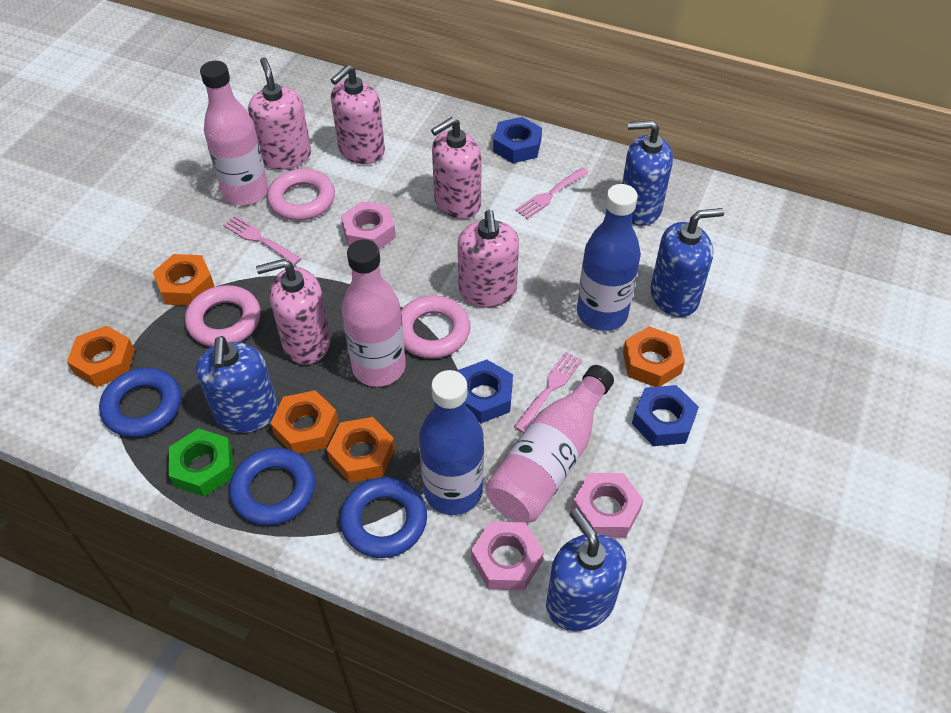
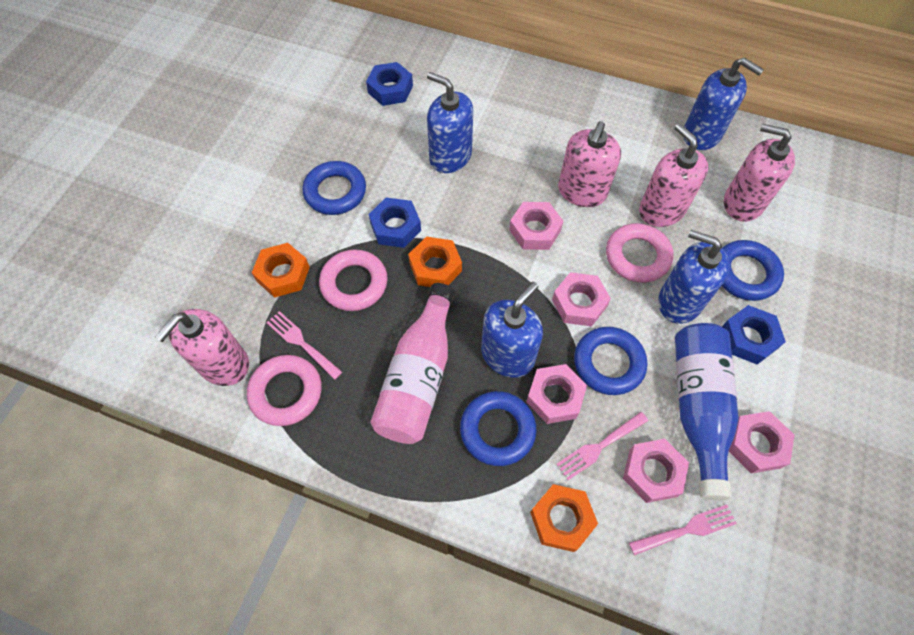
blue bottle: [419,370,484,515] [577,184,641,331] = 2 -> [675,323,739,500] = 1
blue ring: [99,368,181,437] [229,448,315,526] [340,477,427,558] = 3 -> [303,161,366,215] [460,391,536,466] [574,327,647,395] [722,240,784,301] = 4
green nut: [169,428,233,497] = 1 -> none = 0
orange nut: [67,326,135,387] [153,254,215,306] [270,390,338,454] [327,417,395,483] [623,326,685,387] = 5 -> [252,243,310,298] [408,237,462,287] [530,484,598,552] = 3
pink bottle: [200,61,269,205] [342,239,406,387] [486,365,614,523] = 3 -> [370,283,455,444] = 1
pink nut: [341,201,396,249] [471,522,544,590] [572,473,644,537] = 3 -> [509,202,563,250] [526,364,587,424] [552,272,611,327] [623,439,689,503] [729,411,795,473] = 5
pink soap dispenser: [248,57,311,170] [256,259,331,365] [331,65,385,164] [431,117,482,219] [458,210,519,307] = 5 -> [155,309,249,386] [558,121,621,207] [639,123,708,227] [724,124,795,222] = 4

